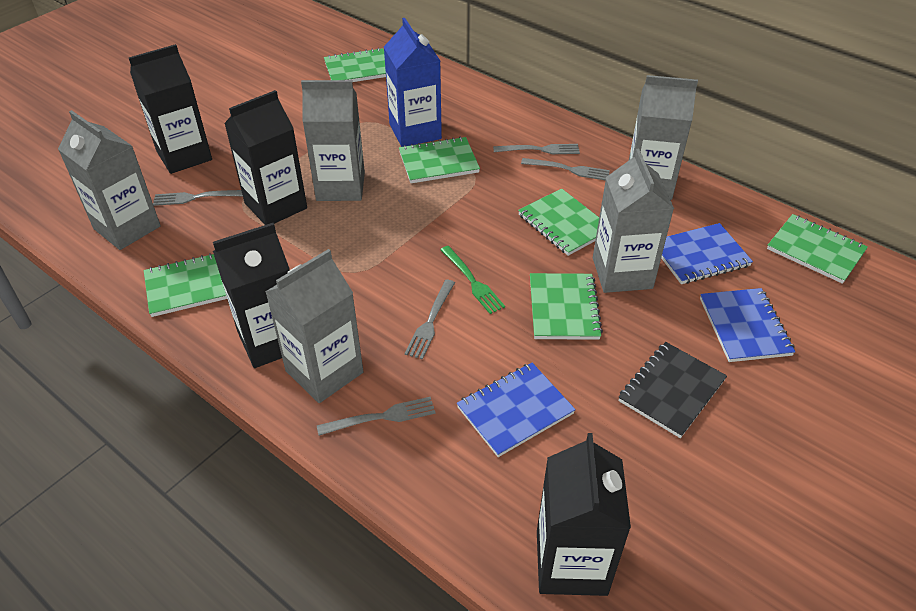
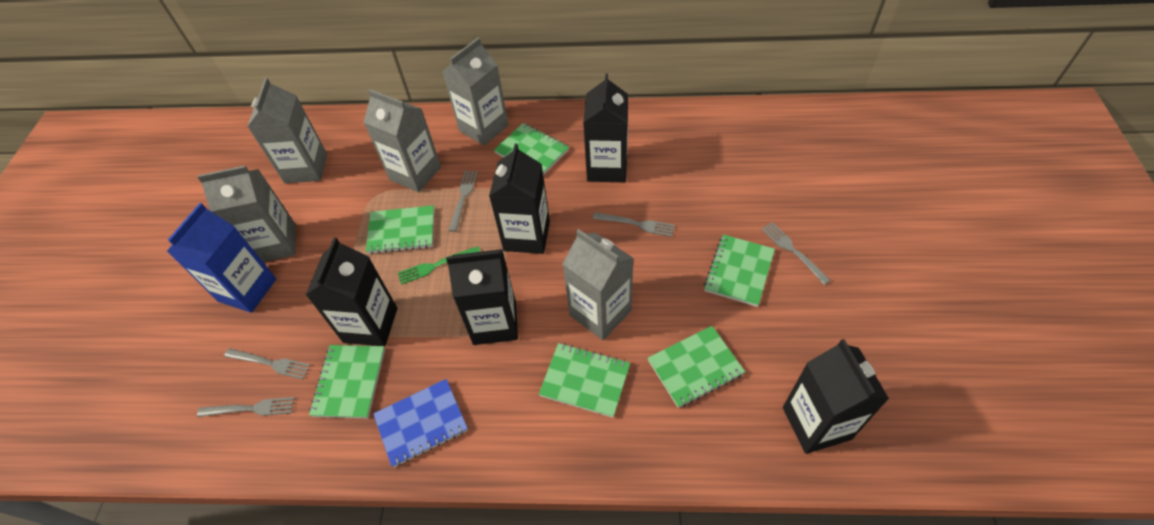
black carton: [128,44,212,174] [213,223,289,368] [224,90,307,225] [537,433,631,596] = 4 -> [306,238,397,346] [446,249,518,345] [489,144,550,254] [583,73,628,182] [783,339,889,454] = 5
black notebook: [618,342,727,438] = 1 -> none = 0
blue notebook: [457,363,576,457] [661,223,753,284] [700,288,795,362] = 3 -> [373,379,468,467] = 1

